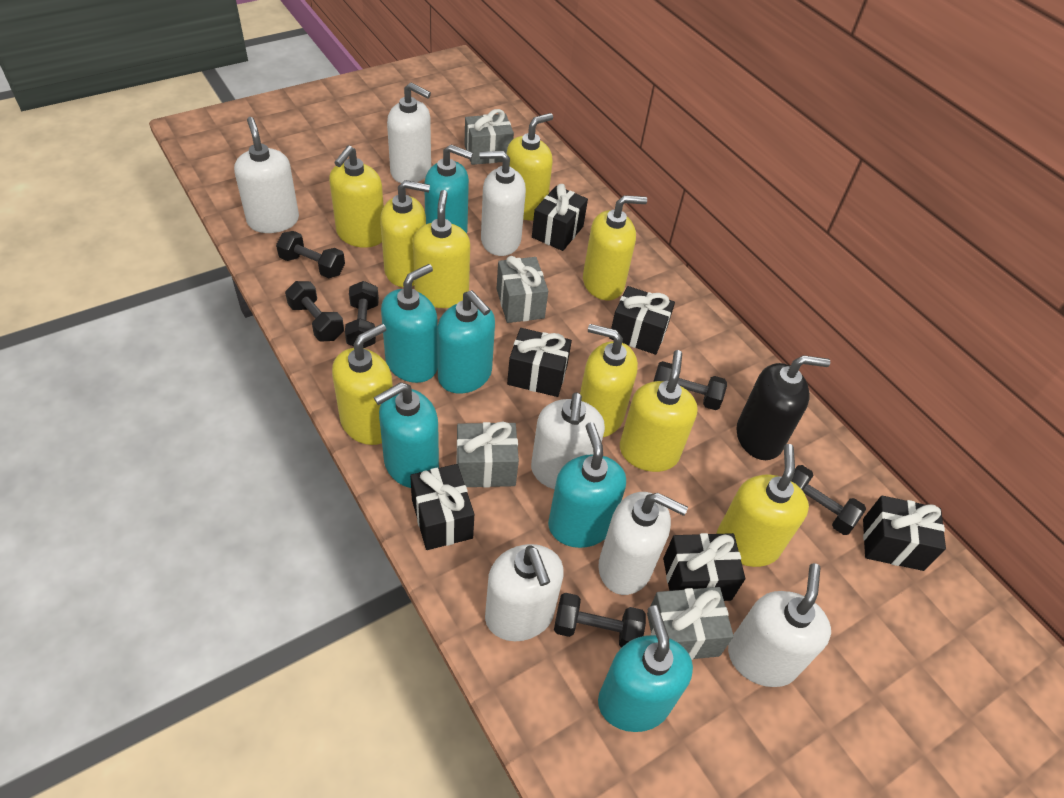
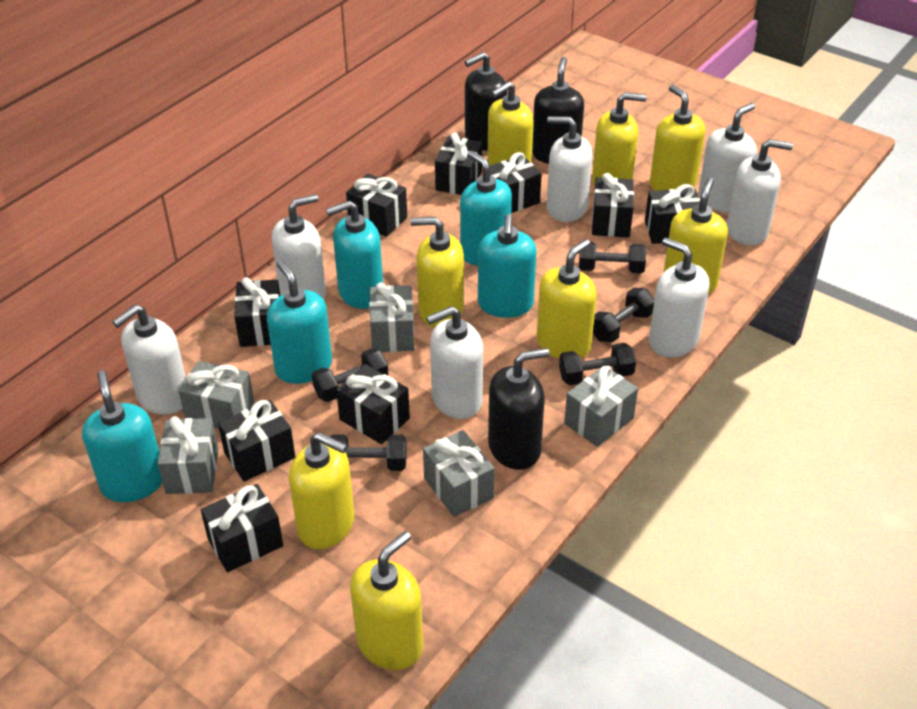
black dumbbell: [276,231,345,278] [285,281,344,341] [345,281,379,348] [554,593,646,648] [653,361,727,410] [791,465,866,535] = 6 -> [312,348,388,402] [330,434,407,471] [559,343,636,385] [579,242,646,273] [593,288,655,343] = 5
black gift: [410,464,474,550] [507,328,572,397] [532,184,588,251] [609,286,675,355] [663,533,745,601] [863,496,946,571] = 6 -> [201,484,283,572] [218,400,295,482] [234,277,280,347] [336,364,410,444] [346,174,407,237] [435,132,482,195] [490,152,542,213] [592,173,634,237] [645,184,700,244] = 9
black soap dispenser: [737,355,830,460] = 1 -> [465,52,507,151] [488,348,549,470] [532,57,584,164] = 3
grey gift: [456,422,519,488] [465,109,514,165] [496,256,548,323] [647,587,734,660] = 4 -> [157,416,219,494] [179,361,254,429] [369,283,414,352] [423,430,495,517] [564,365,638,447] = 5
turquoise soap dispenser: [374,382,439,488] [381,264,438,383] [424,145,473,233] [437,290,495,394] [548,422,626,548] [598,605,693,732] = 6 -> [82,371,163,502] [267,260,332,384] [326,200,383,309] [460,151,512,265] [478,214,537,318] = 5
yellow soap dispenser: [329,145,384,248] [332,324,393,445] [380,180,430,287] [413,190,470,308] [507,113,553,220] [580,324,638,437] [583,195,647,300] [620,350,698,472] [716,444,809,567] = 9 -> [289,432,354,549] [350,531,423,670] [410,217,464,327] [487,81,534,165] [537,239,597,359] [592,93,647,186] [650,85,705,191] [663,178,728,294] = 8

